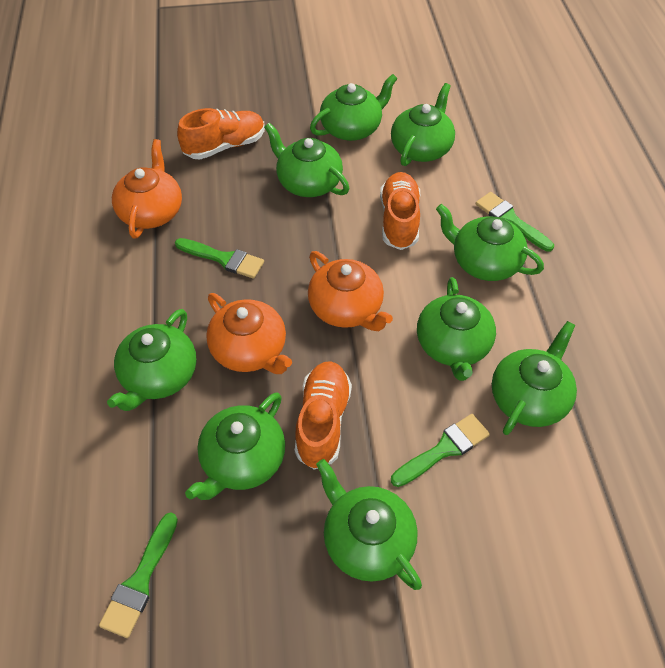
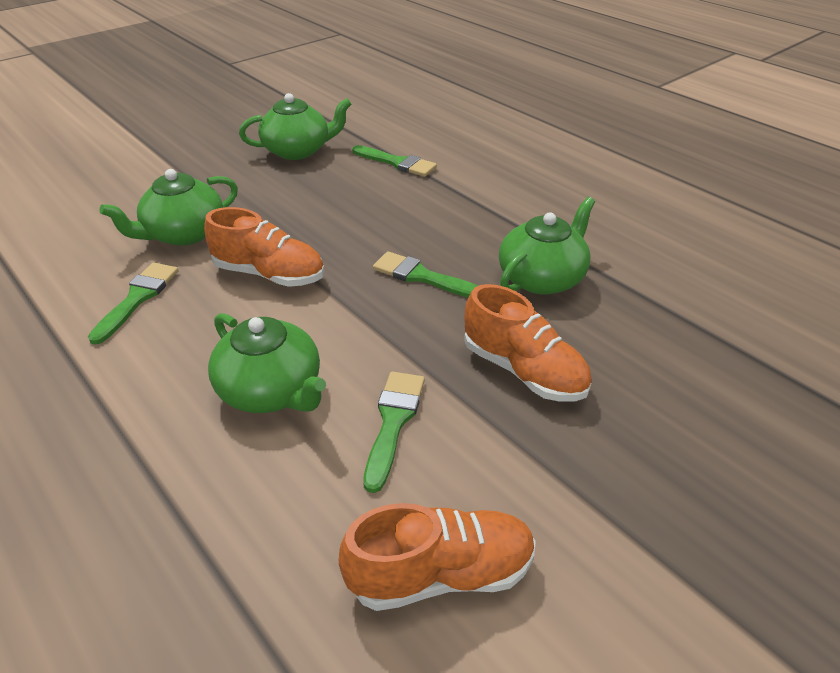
green teapot: [107,309,197,411] [185,392,285,500] [264,123,349,197] [310,74,398,141] [316,459,422,590] [391,83,455,166] [417,277,496,381] [436,204,544,281] [492,321,577,435] = 9 -> [99,169,238,246] [208,313,326,413] [239,93,352,160] [499,197,595,295] = 4
orange teapot: [112,139,182,239] [206,293,292,374] [308,251,393,331] = 3 -> none = 0

